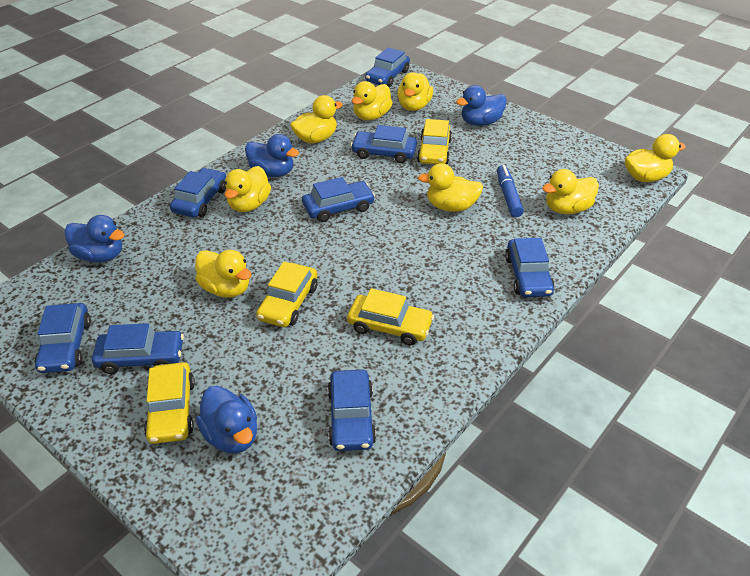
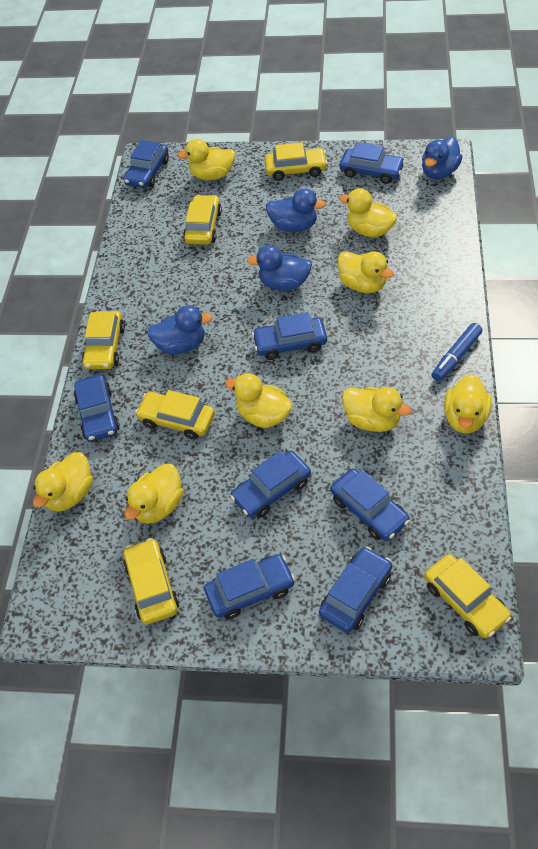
yellow car: [144,362,195,444] [256,261,318,327] [347,288,434,346] [417,119,452,164] = 4 -> [82,311,125,369] [123,538,179,624] [135,390,215,440] [183,195,222,245] [264,142,328,181] [424,554,511,638] = 6

